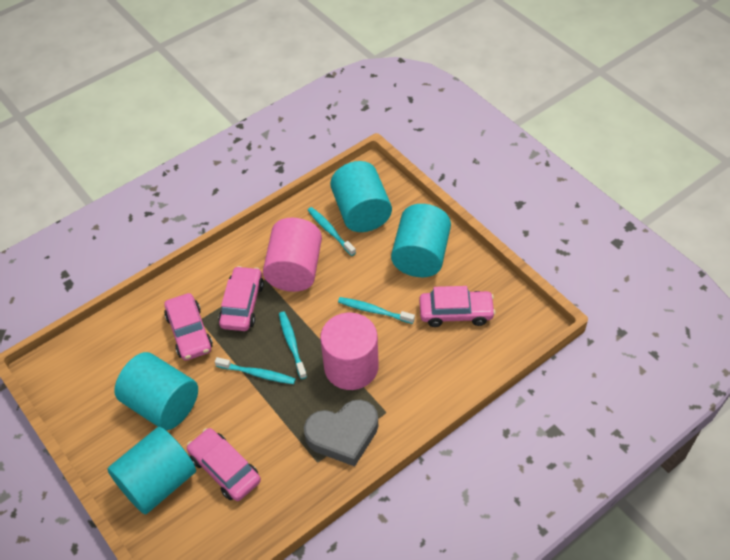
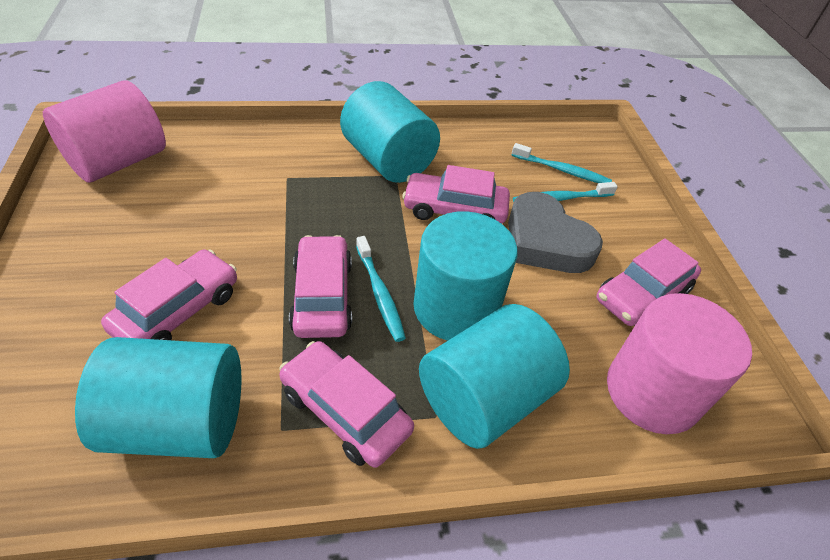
pink car: [164,293,213,361] [187,428,261,501] [219,266,264,331] [419,286,496,327] = 4 -> [101,249,237,340] [279,341,414,468] [289,235,352,338] [402,165,510,223] [596,238,701,326] = 5
turquoise toothbrush: [215,357,296,384] [279,312,307,379] [308,207,356,256] [338,297,415,324] = 4 -> [356,236,406,342] [511,143,612,183] [513,182,618,202] = 3

